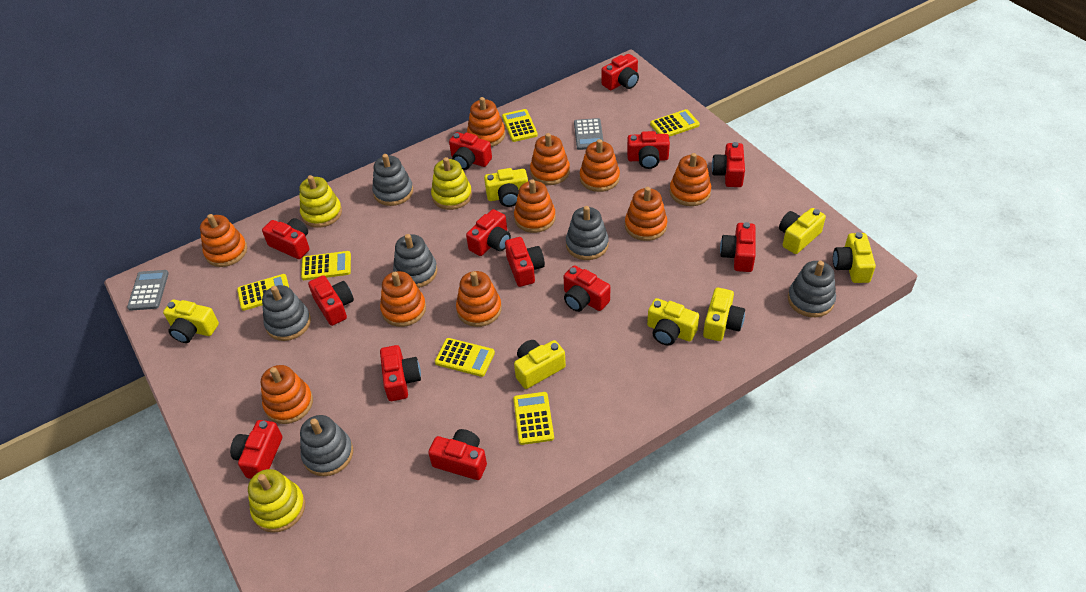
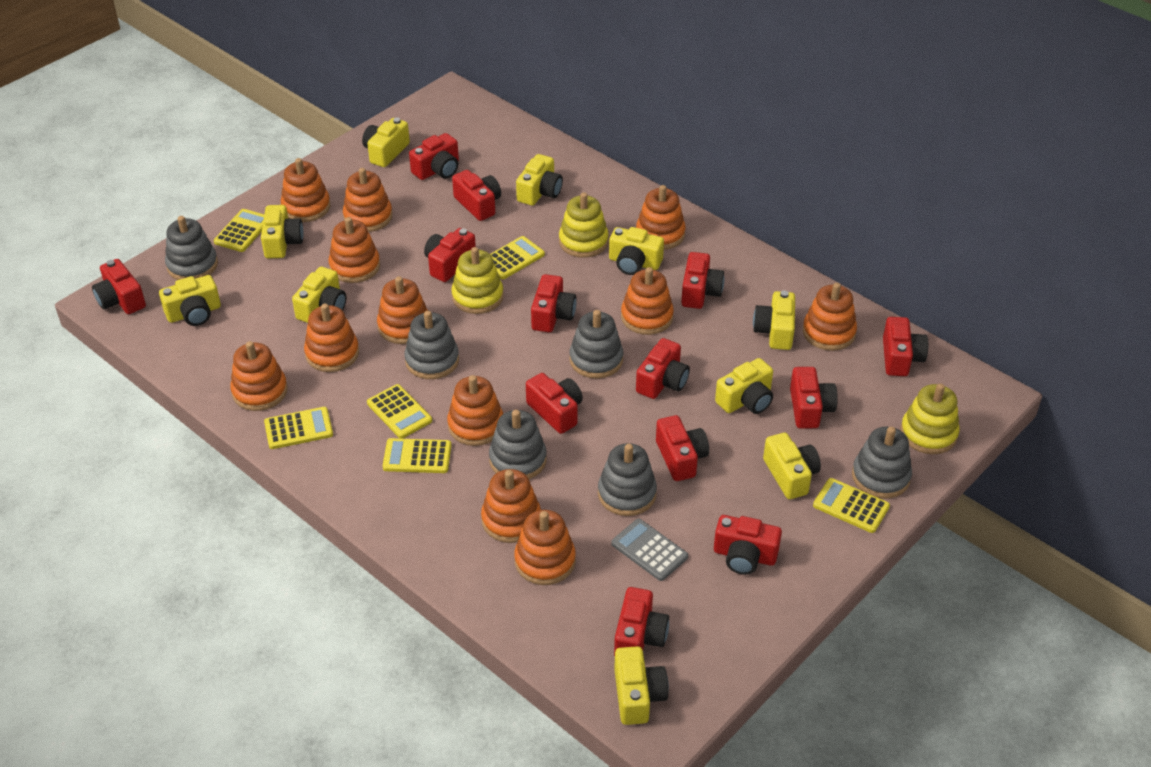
grey calculator: [127,270,169,311] [574,118,604,150] = 2 -> [611,519,688,581] = 1
orange stacking toy: [200,214,247,267] [261,365,313,424] [380,271,426,327] [456,271,502,327] [467,97,505,147] [514,179,556,233] [530,133,570,185] [580,139,620,192] [625,187,667,241] [670,153,711,206] = 10 -> [230,341,288,411] [281,158,330,222] [304,304,359,372] [328,217,380,283] [343,168,393,232] [377,276,428,344] [447,375,503,446] [481,469,541,543] [514,510,576,585] [621,267,674,335] [636,185,686,250] [803,283,857,351] = 12
yellow camera: [163,300,219,343] [484,168,528,207] [514,340,566,389] [647,298,699,346] [703,287,745,341] [779,208,826,254] [833,232,876,283] = 7 -> [159,275,221,326] [261,205,304,258] [292,267,346,323] [362,118,410,167] [516,154,563,206] [609,227,664,275] [614,646,669,725] [715,358,773,414] [753,290,795,350] [763,433,821,499] = 10

